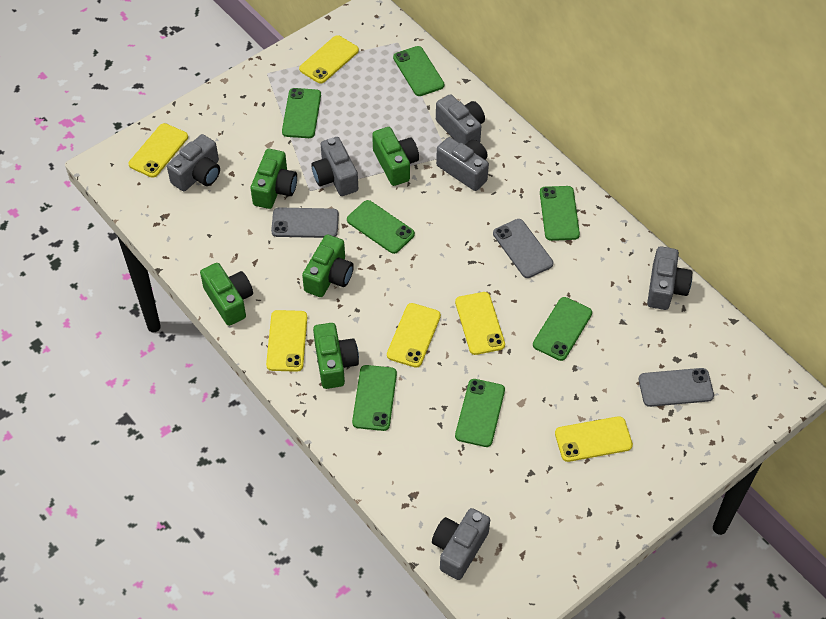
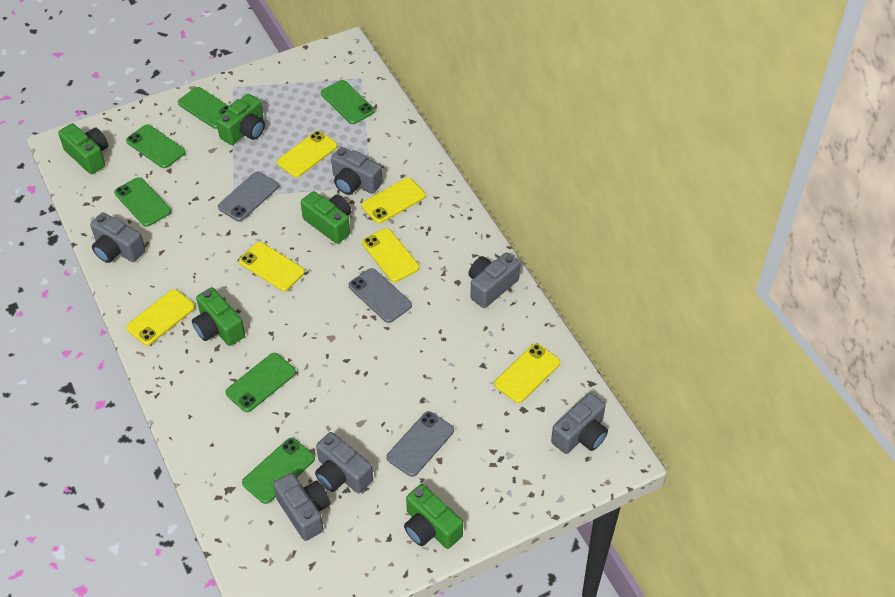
green phone: [282,88,321,138] [347,200,415,254] [352,365,397,431] [393,46,444,96] [455,379,505,447] [533,297,592,361] [540,186,580,241] = 7 -> [114,177,171,227] [126,124,186,168] [178,87,229,129] [225,353,296,412] [242,438,315,504] [321,80,375,124] = 6

